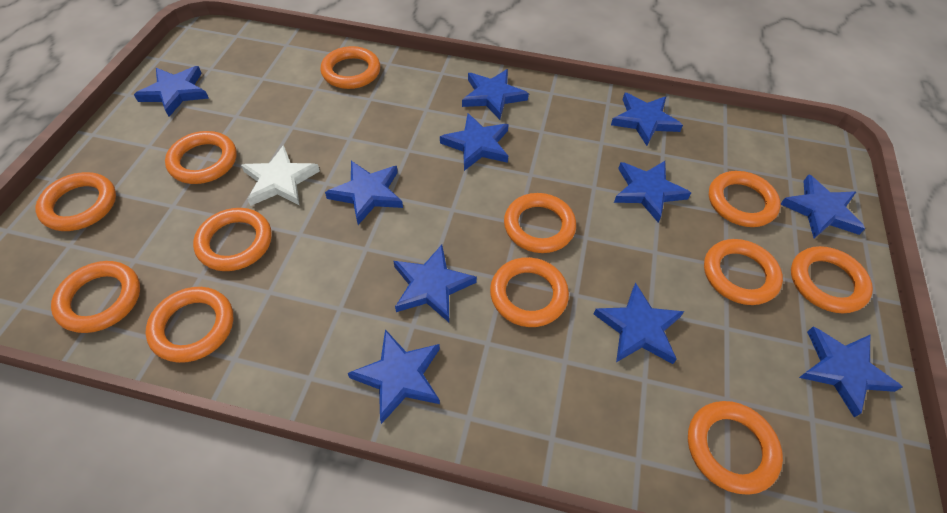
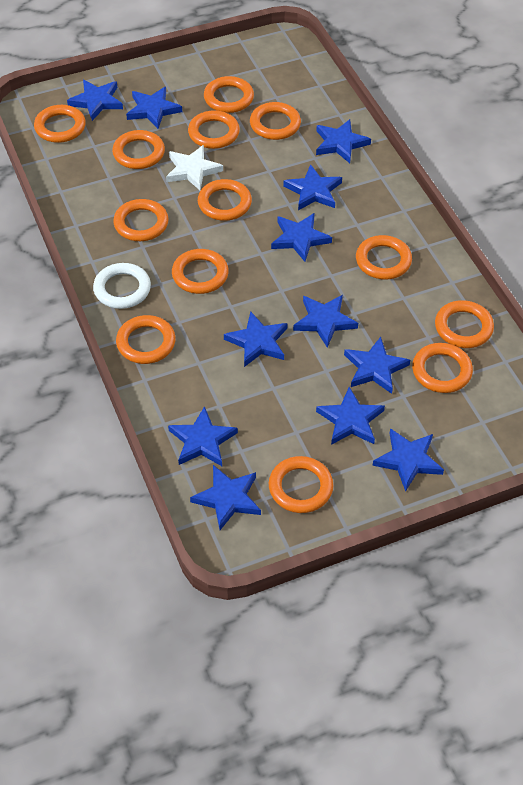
blue star: [134,66,209,117] [325,161,403,225] [348,329,440,424] [393,245,477,322] [440,113,509,171] [462,69,529,120] [594,283,684,364] [611,93,683,146] [614,161,691,222] [781,174,865,238] [799,327,902,417] = 11 -> [67,80,123,121] [126,87,182,129] [168,406,238,466] [190,465,261,530] [224,311,288,367] [271,213,332,262] [283,164,342,210] [293,295,358,348] [316,119,371,163] [316,387,385,445] [344,337,410,394] [372,429,444,492] = 12
orange ring: [35,172,116,231] [51,261,140,333] [146,287,233,363] [165,131,237,184] [193,208,272,271] [320,46,380,89] [490,257,569,327] [504,193,576,253] [688,401,783,495] [704,239,783,305] [709,171,781,227] [791,246,873,313] = 12 -> [34,105,86,143] [112,130,165,169] [113,199,169,241] [116,315,176,364] [172,249,229,294] [188,110,240,149] [198,179,252,221] [204,76,254,113] [250,102,301,140] [269,456,333,513] [356,235,412,280] [412,343,473,393] [435,300,494,348] = 13
white ring: none = 0 -> [93,263,151,309] = 1

